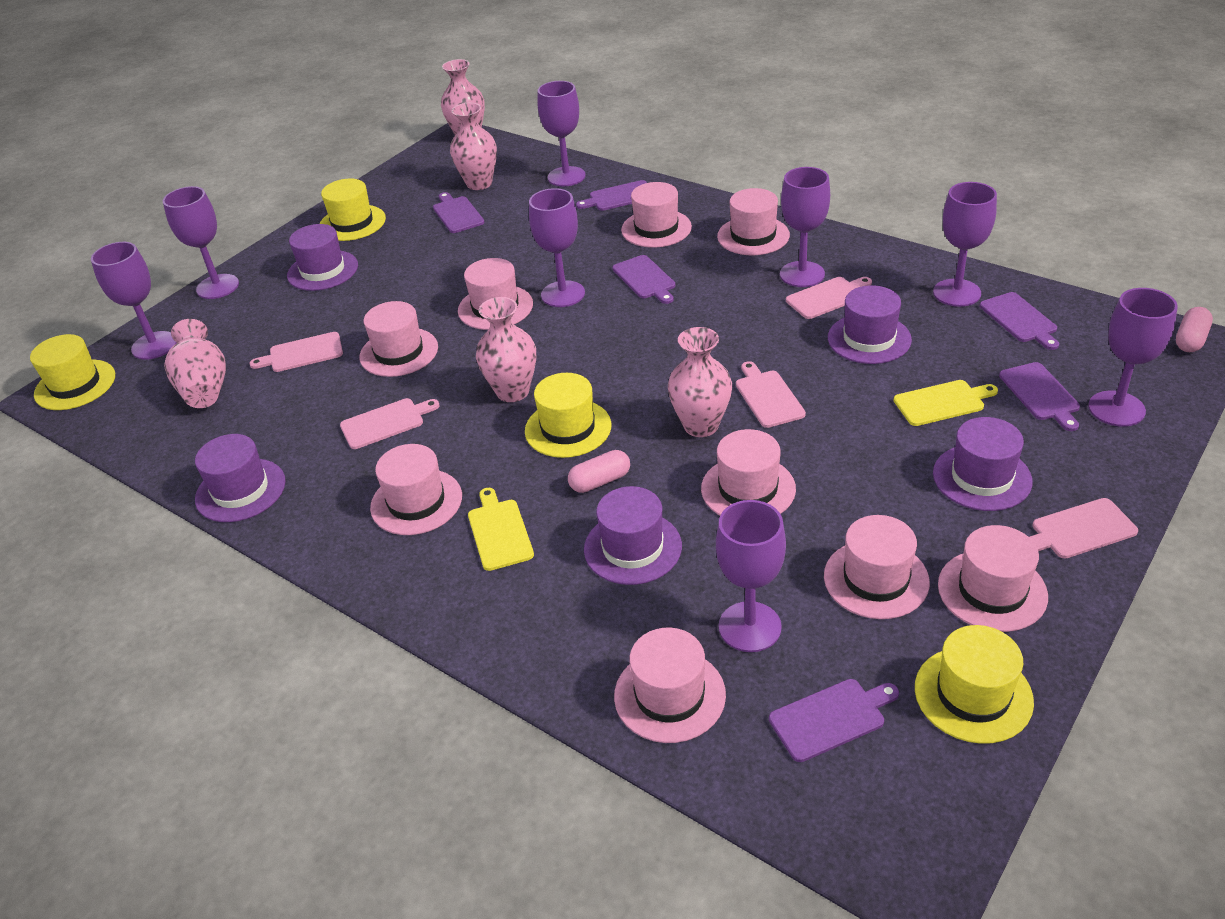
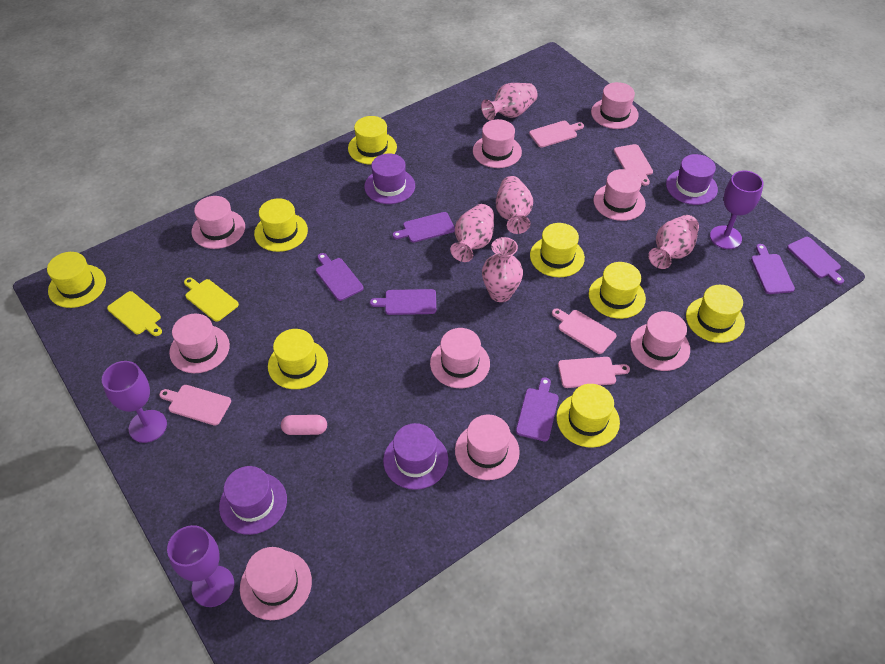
pink capsule: [568,450,630,493] [1176,307,1213,352] = 2 -> [281,415,327,435] = 1
purple goblet: [91,242,177,360] [163,186,239,299] [529,188,585,307] [538,81,586,186] [716,500,786,652] [780,167,830,287] [933,182,997,307] [1088,288,1178,427] = 8 -> [102,361,167,443] [167,525,234,607] [710,171,764,249] = 3
purple hat: [195,434,286,522] [287,224,358,291] [584,486,682,585] [828,285,912,364] [933,417,1033,511] = 5 -> [219,466,287,535] [364,154,415,204] [383,423,448,490] [666,154,718,205] = 4
yellow hat: [30,334,115,410] [320,178,386,241] [525,373,611,458] [915,625,1034,744] = 4 -> [47,252,106,308] [254,198,308,252] [268,329,328,389] [348,116,397,165] [530,223,585,277] [556,384,620,448] [589,262,646,319] [686,285,745,343] = 8

